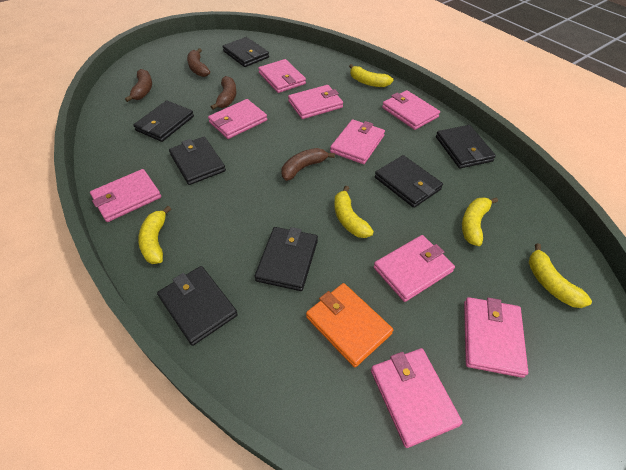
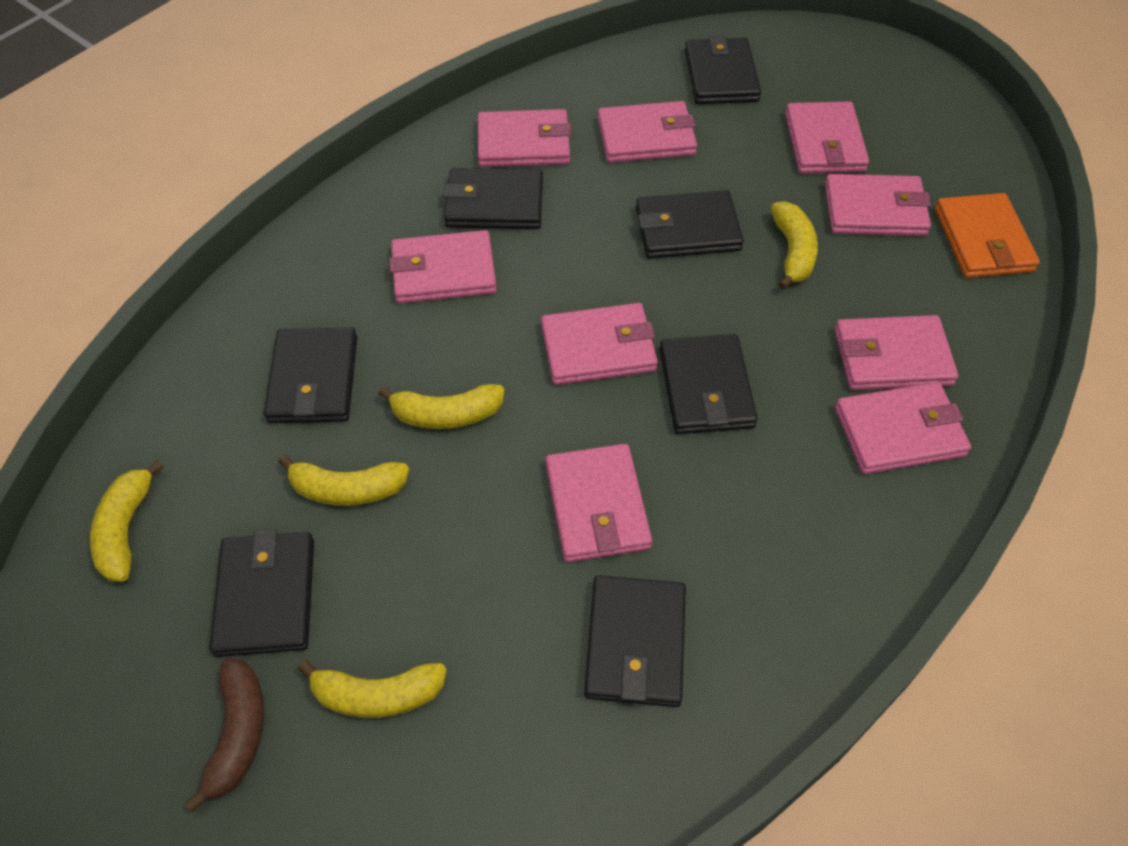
brown banana: [125,69,152,102] [187,48,210,77] [211,76,237,110] [281,148,335,181] = 4 -> [184,658,264,812] = 1

